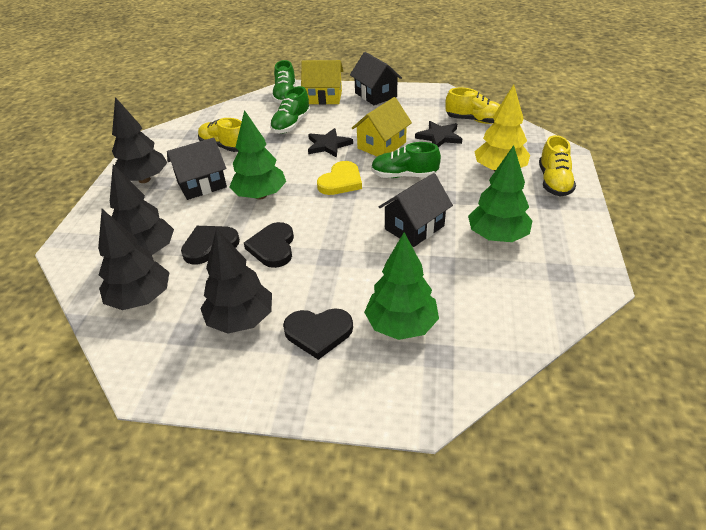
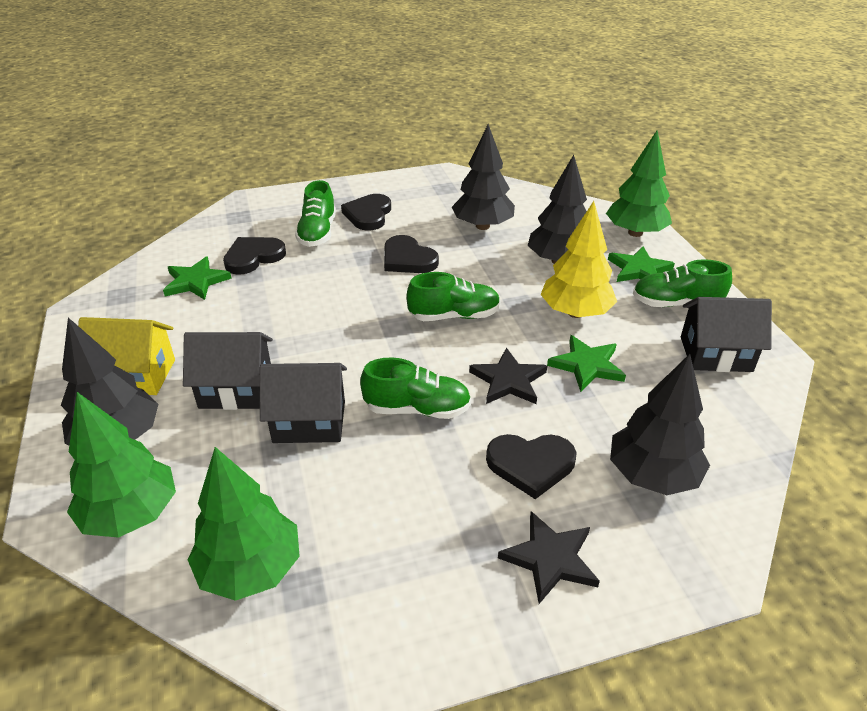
black heart: [181,226,240,265] [244,222,294,268] [283,308,353,360] = 3 -> [223,237,286,275] [341,194,391,230] [384,235,439,273] [486,434,577,499] = 4
green shoe: [270,86,310,134] [272,60,296,104] [371,142,441,178] = 3 -> [295,180,336,247] [360,357,471,419] [406,272,501,321] [633,259,732,307] = 4
green star: none = 0 -> [163,257,232,300] [547,335,626,392] [608,246,675,282] = 3
yellow heart: [317,161,362,195] = 1 -> none = 0
yellow house: [301,60,343,105] [352,97,412,157] = 2 -> [78,317,175,395] = 1
yellow shoe: [198,118,242,152] [445,87,500,124] [539,135,576,197] = 3 -> none = 0

